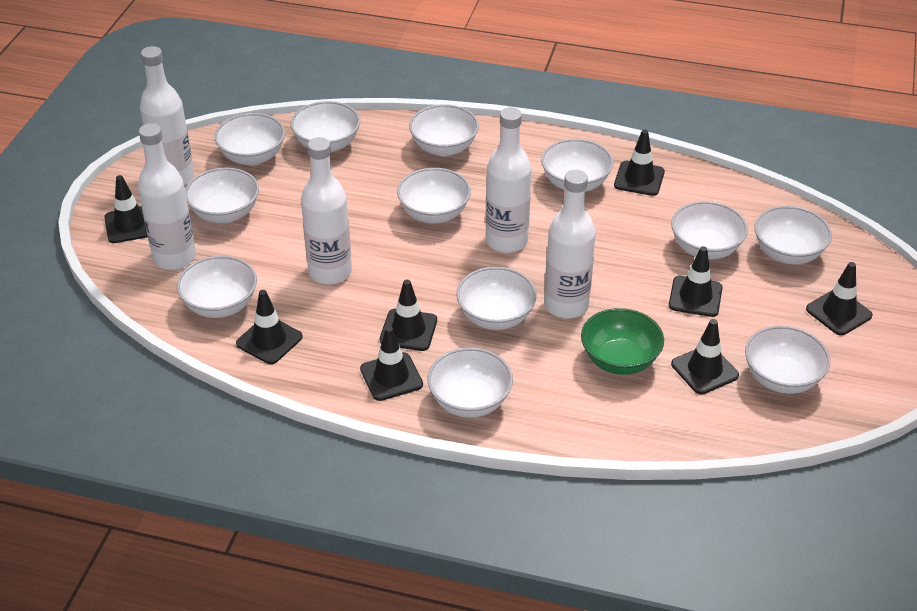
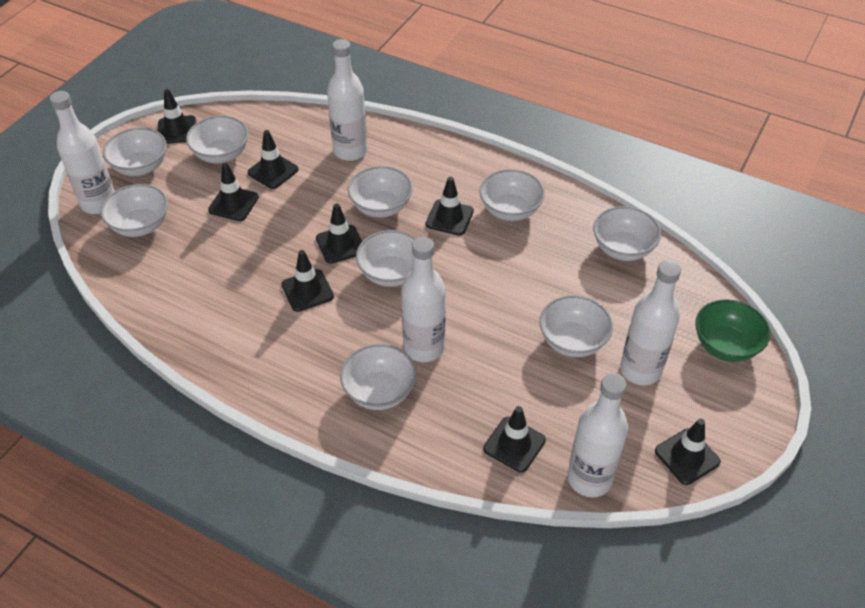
white bowl: [177,256,257,318] [185,168,259,223] [214,113,285,165] [291,101,360,152] [397,168,471,223] [409,104,479,156] [428,348,513,418] [456,267,537,330] [541,139,613,192] [671,201,748,259] [745,326,830,394] [754,206,832,264] = 12 -> [101,184,168,237] [103,127,167,176] [186,116,248,163] [340,344,417,410] [348,166,413,218] [356,230,416,287] [479,169,545,221] [539,295,613,357] [593,206,661,261] = 9

